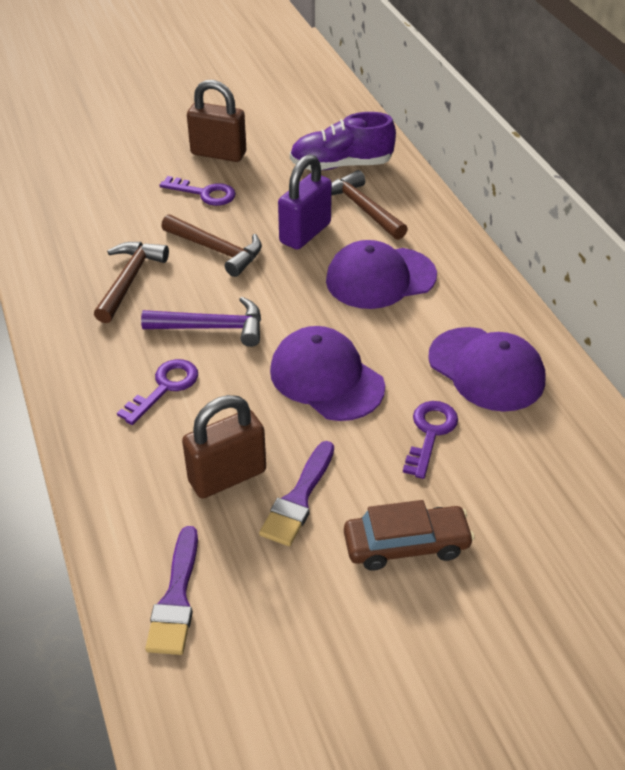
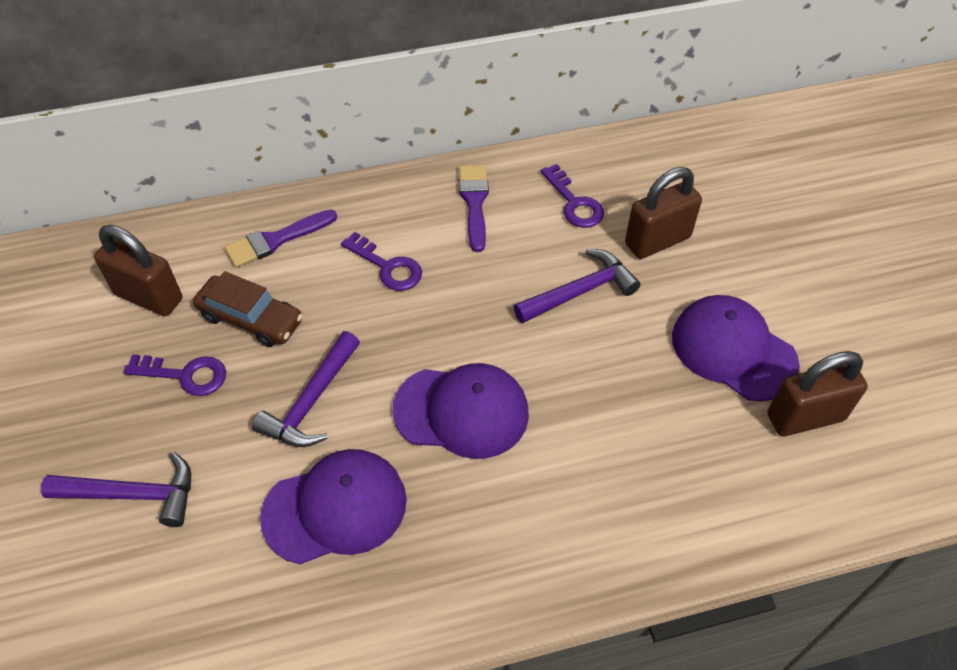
brown hammer: [94,242,169,323] [161,214,262,277] [332,170,408,240] = 3 -> none = 0
brown padlock: [182,395,266,498] [187,80,246,162] = 2 -> [94,225,182,316] [625,167,702,259] [767,351,868,437] = 3
purple hammer: [141,297,261,347] = 1 -> [41,452,191,527] [252,331,360,447] [513,248,640,323] = 3
purple padlock: [278,154,332,250] = 1 -> none = 0
purple shoe: [290,112,396,170] = 1 -> none = 0

